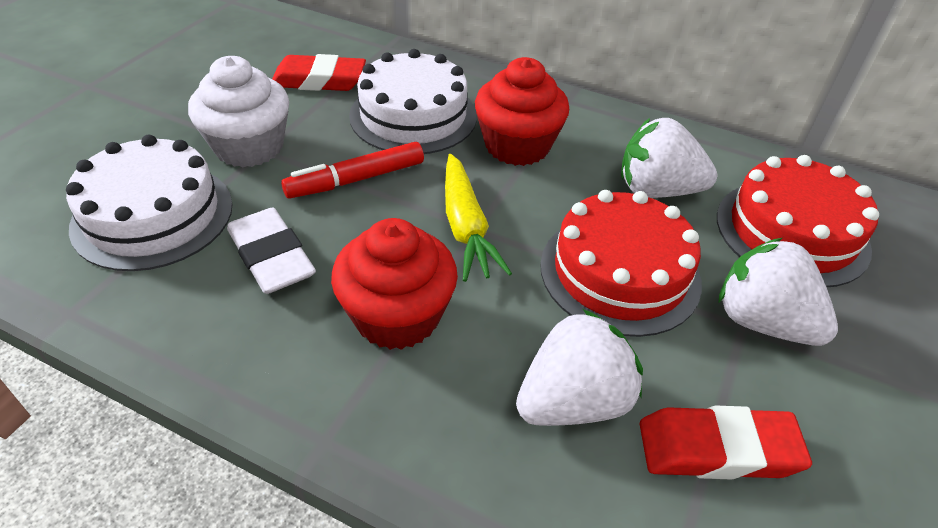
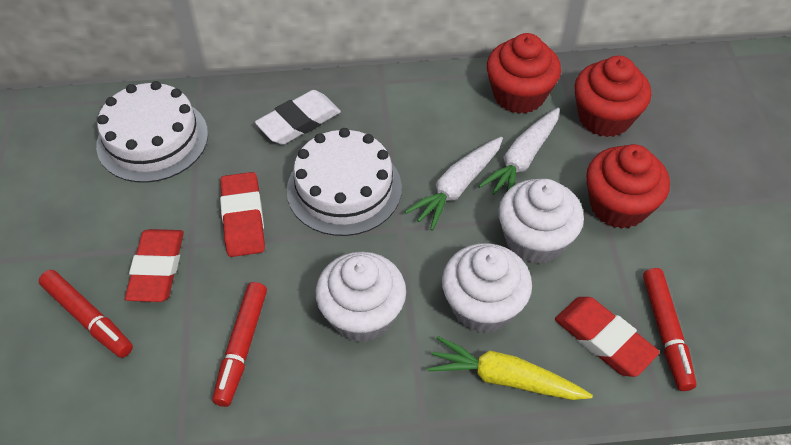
red cake: [540,190,702,337] [717,155,879,287] = 2 -> none = 0
red cupcake: [331,218,458,350] [475,57,569,166] = 2 -> [487,33,561,114] [575,56,651,137] [586,144,670,229] = 3
red eraser: [272,54,366,91] [640,406,812,480] = 2 -> [125,229,184,302] [220,172,265,257] [555,297,660,377] = 3
red marker: [281,142,424,199] = 1 -> [39,270,133,358] [212,282,267,407] [643,268,697,391] = 3
white carrot: none = 0 -> [405,137,503,231] [478,108,560,195] = 2
white cupcake: [188,56,289,168] = 1 -> [315,252,406,342] [442,243,532,333] [498,179,584,264] = 3
white strawberry: [516,309,643,426] [621,118,718,198] [719,238,838,346] = 3 -> none = 0

